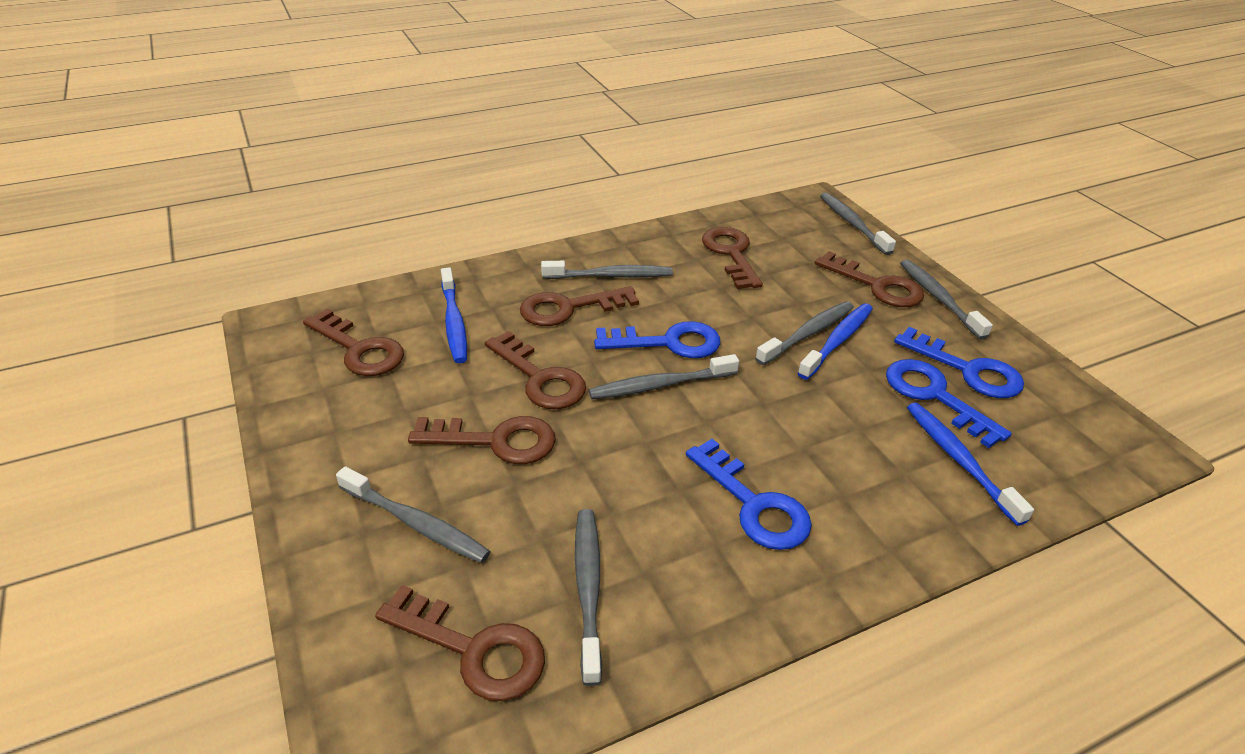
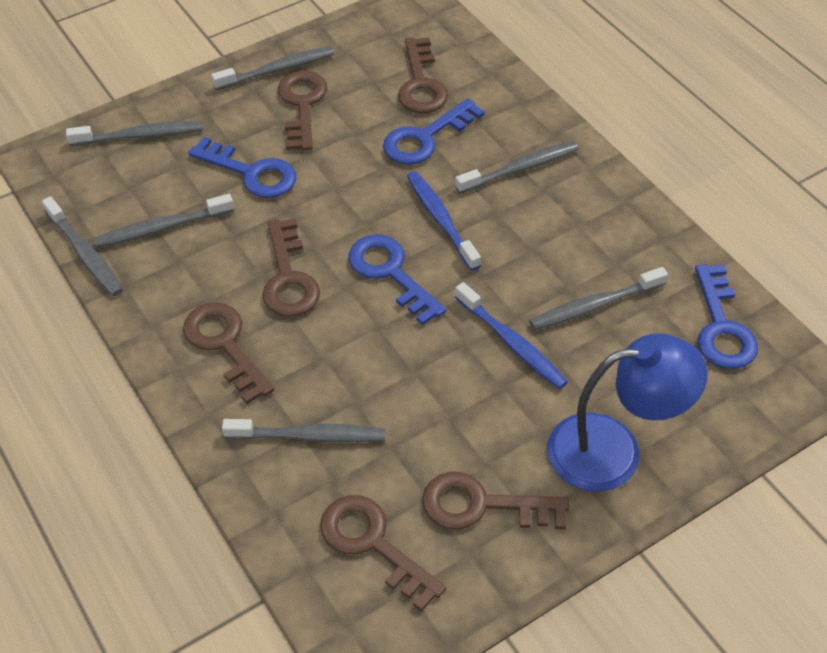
blue lamp: none = 0 -> [547,333,708,492] = 1
blue toothbrush: [441,267,467,363] [797,303,873,380] [907,403,1034,526] = 3 -> [407,171,481,271] [455,282,568,389] = 2
brown key: [303,309,404,376] [375,585,545,701] [408,416,556,464] [485,331,586,409] [520,286,639,326] [702,227,763,289] [815,251,924,307] = 7 -> [183,302,274,404] [262,218,320,317] [278,71,327,150] [320,495,446,612] [398,38,448,113] [422,472,569,530] = 6

